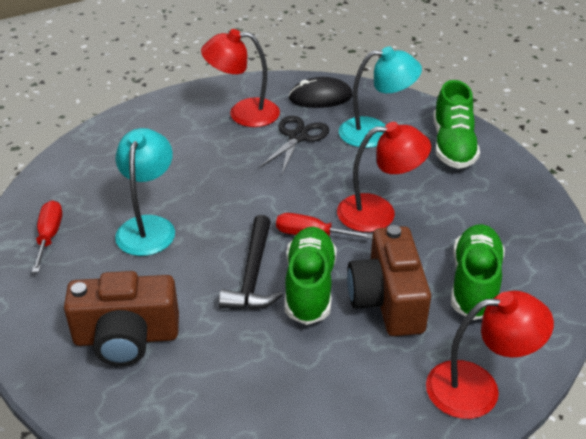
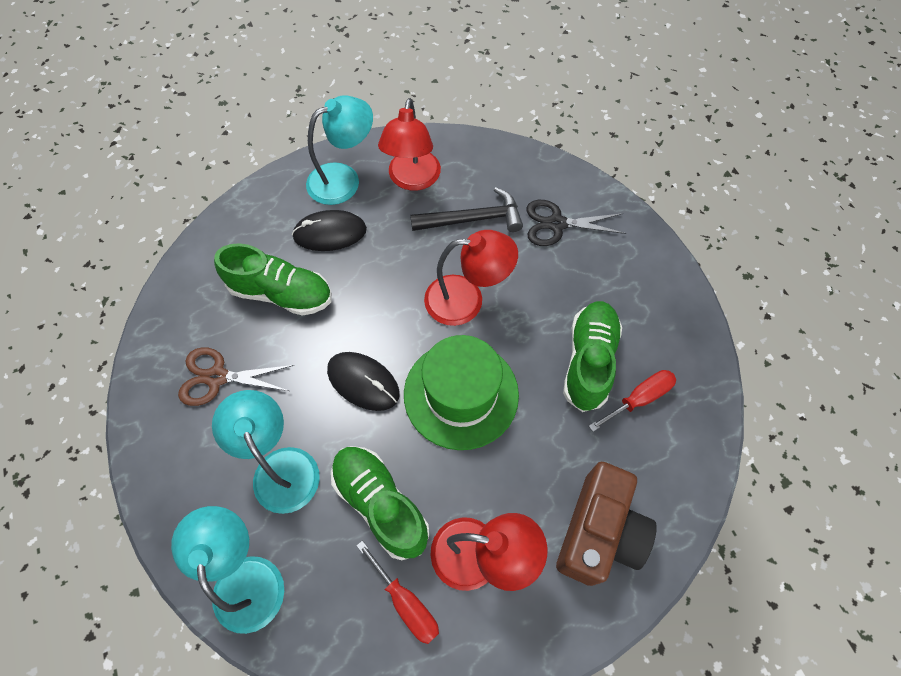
black mouse: [288,77,353,108] = 1 -> [292,210,367,251] [327,352,399,411] = 2
brown camera: [64,271,179,366] [347,225,431,336] = 2 -> [556,462,657,586] = 1
brown scissors: none = 0 -> [178,347,295,406] = 1
green hat: none = 0 -> [404,335,519,450] = 1
turquoise lamp: [115,128,175,256] [339,47,422,148] = 2 -> [171,506,284,634] [212,390,320,514] [306,96,373,205] = 3

